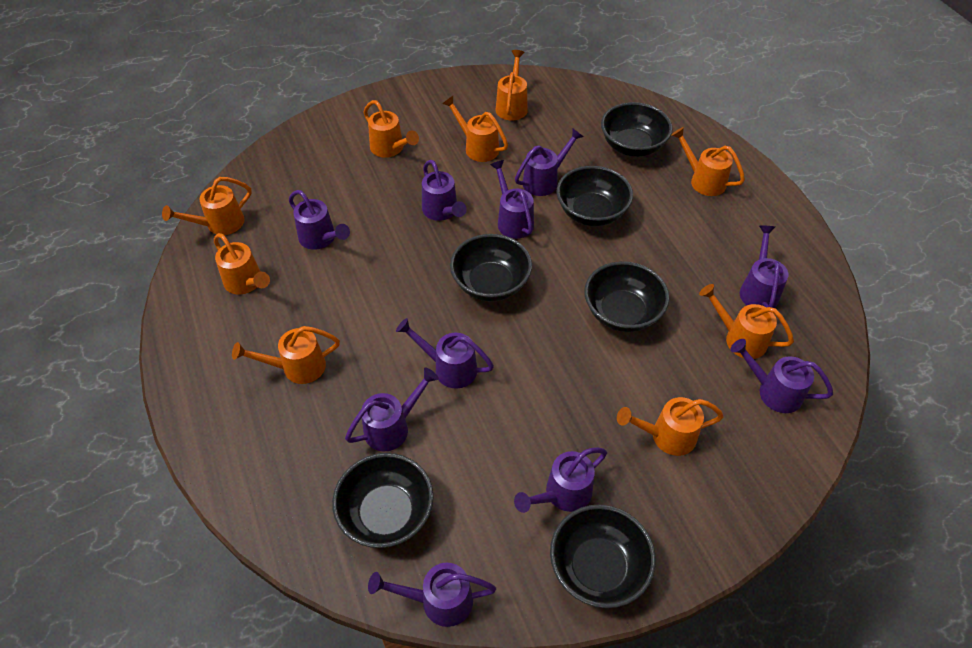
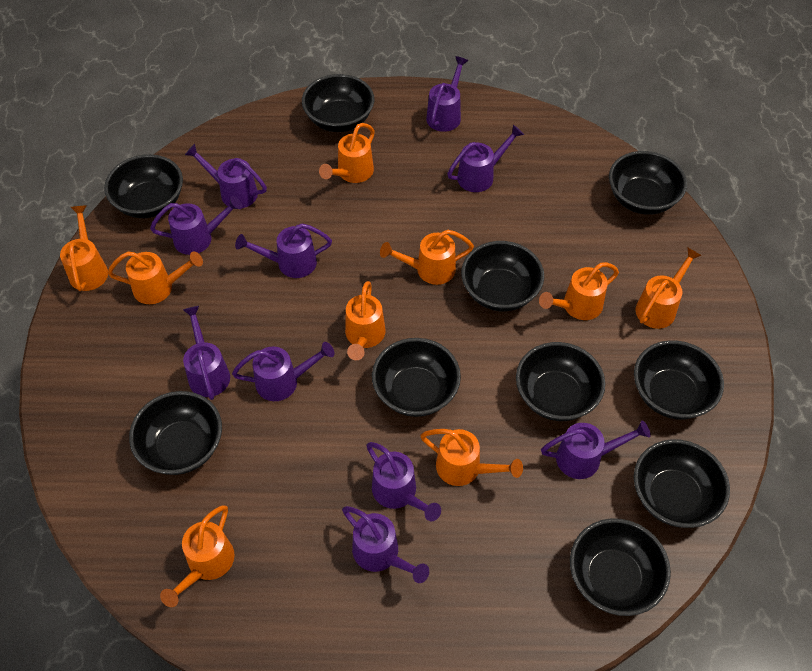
black bowl: [332,453,434,548] [450,234,532,302] [550,505,656,608] [557,166,633,226] [584,261,669,332] [601,102,673,157] = 6 -> [104,154,183,218] [129,391,222,475] [302,74,374,132] [372,338,461,417] [461,241,544,311] [516,342,605,421] [570,518,671,616] [609,151,687,215] [634,340,724,420] [634,439,730,528] = 10

